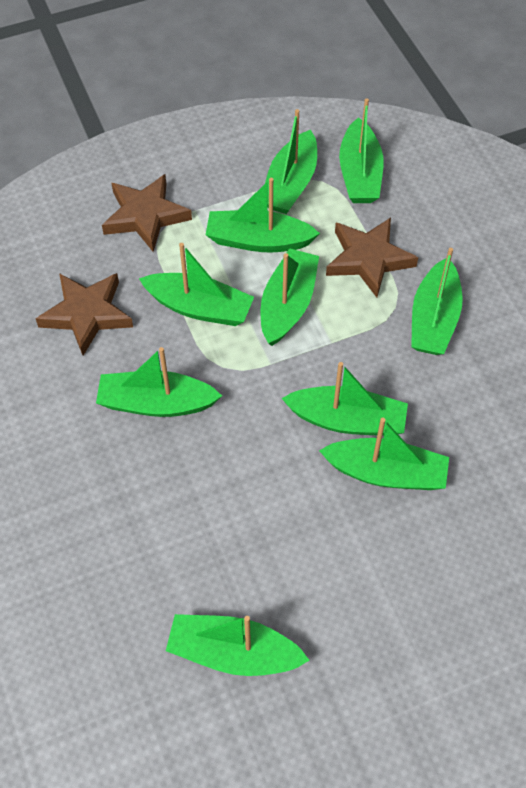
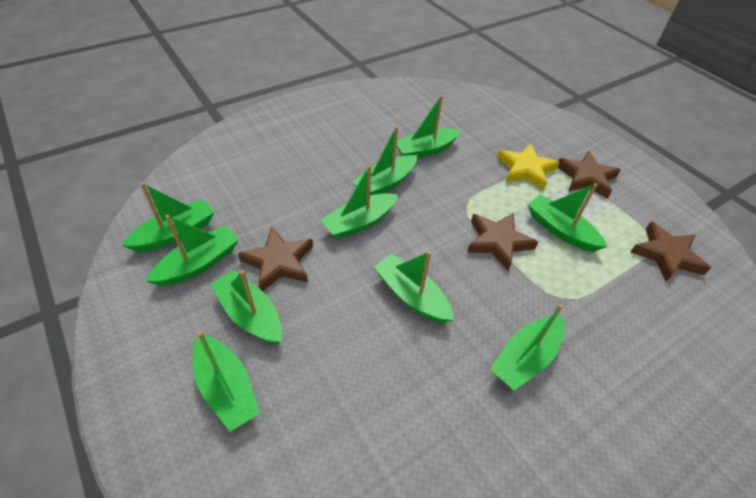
brown star: [36,273,133,356] [102,174,192,252] [326,218,418,298] = 3 -> [238,227,313,291] [467,213,538,271] [558,151,621,199] [630,221,711,282] = 4
yellow star: none = 0 -> [497,143,560,191] = 1

